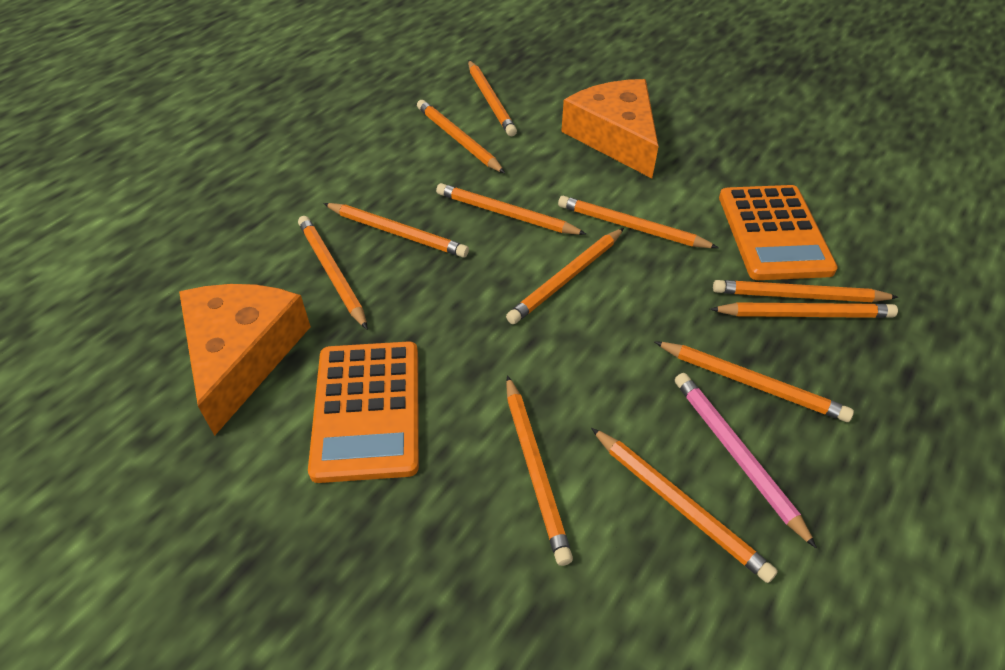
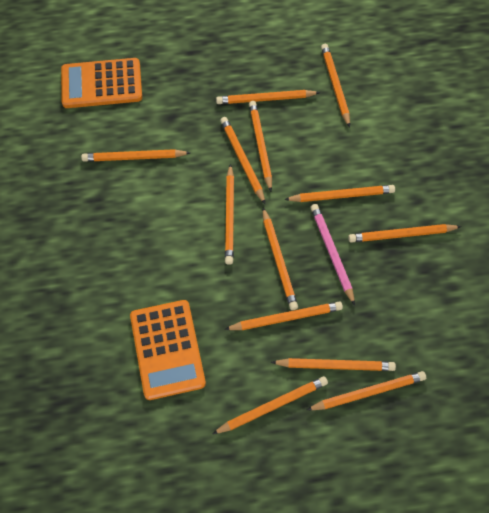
orange cheese: [179,284,311,436] [561,79,659,178] = 2 -> none = 0
orange pencil: [298,216,368,330] [323,203,469,258] [417,100,505,173] [436,183,586,235] [468,60,517,136] [506,228,624,324] [506,375,573,566] [558,196,719,248] [591,428,778,583] [654,341,854,422] [710,302,898,318] [713,280,899,302] = 12 -> [81,149,190,162] [212,376,328,434] [216,90,320,104] [220,117,265,204] [224,301,343,330] [225,164,234,265] [249,101,272,192] [263,208,298,310] [271,358,396,371] [284,185,395,202] [307,371,426,410] [321,44,350,127] [348,224,461,243] = 13

